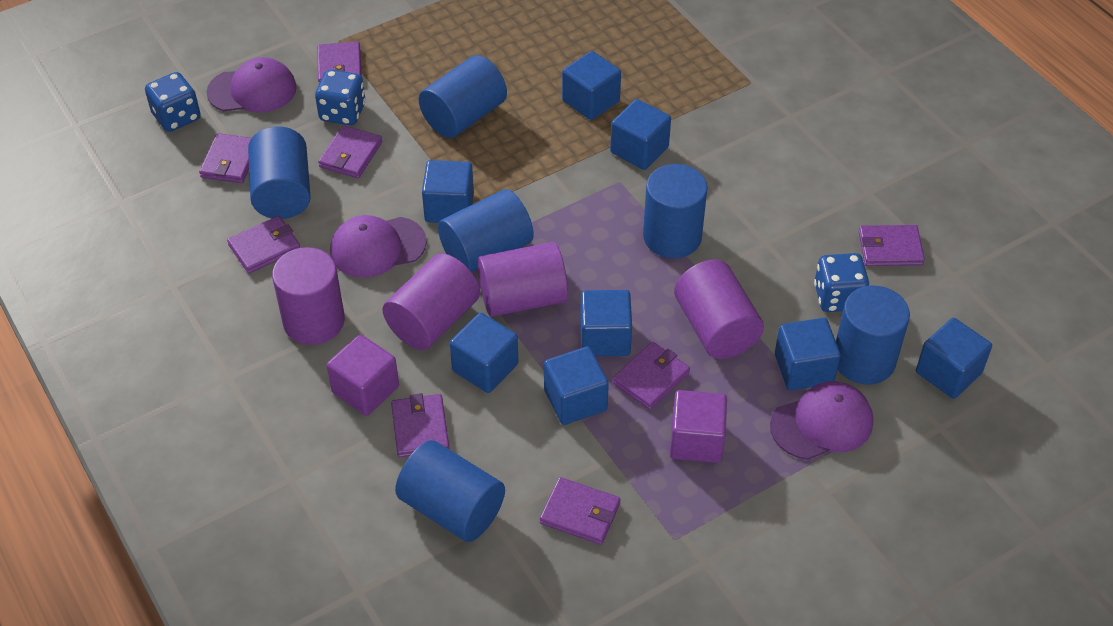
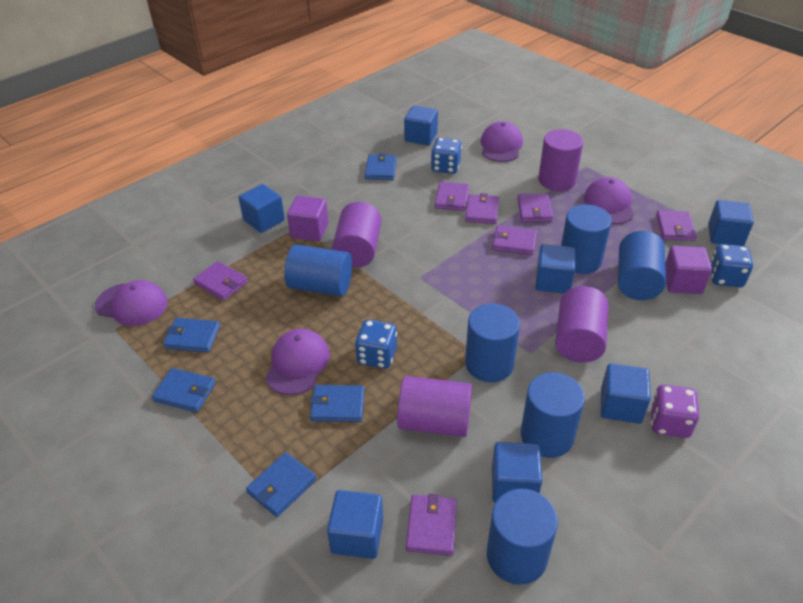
blue cube: [422,160,474,223] [450,313,519,393] [544,346,609,425] [562,51,621,120] [580,290,632,356] [610,99,671,170] [775,318,841,390] [916,318,992,399] = 8 -> [239,184,285,233] [327,490,383,559] [404,106,438,146] [492,442,542,503] [535,244,575,293] [601,364,651,424] [708,200,754,246] = 7
blue wallet: none = 0 -> [152,368,216,412] [163,318,220,352] [246,452,316,517] [310,385,365,422] [365,153,397,180] = 5
purple cap: [206,57,297,112] [330,215,427,278] [770,382,873,460] = 3 -> [95,280,168,326] [265,329,330,395] [481,121,523,162] [584,177,634,224] = 4
purple dice: none = 0 -> [650,385,700,438] = 1
purple wallet: [199,133,251,183] [227,216,301,274] [317,42,361,83] [318,125,382,178] [391,393,449,457] [540,477,621,545] [612,342,690,410] [859,225,925,266] = 8 -> [193,261,248,301] [406,494,457,556] [435,182,469,211] [465,193,499,224] [492,225,537,255] [517,194,553,222] [656,210,697,241] = 7

